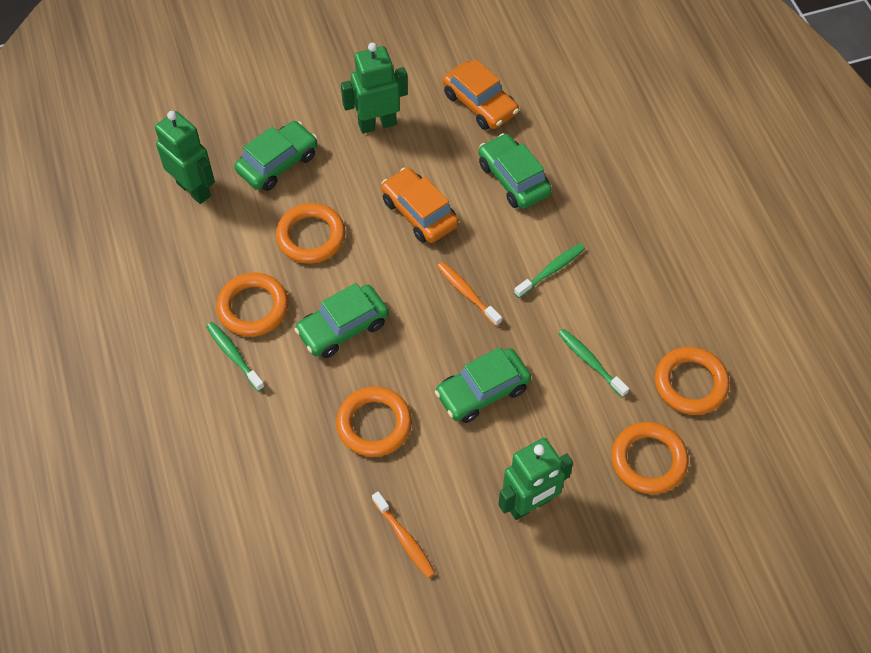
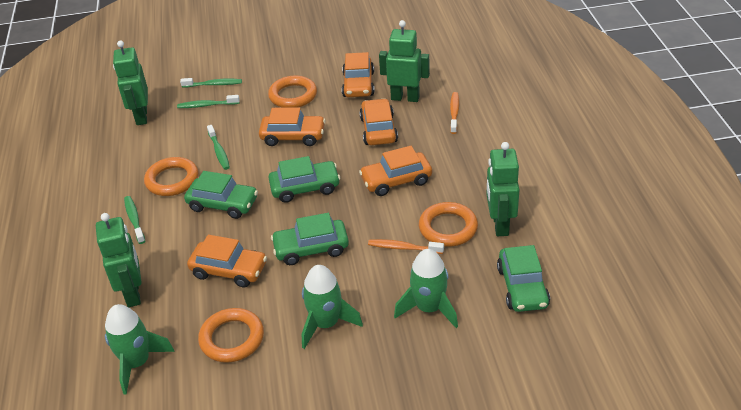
green robot: [155,111,215,204] [341,42,408,134] [498,438,573,520] = 3 -> [96,213,141,307] [113,40,148,125] [379,20,430,102] [486,142,520,236] = 4
green rocket: none = 0 -> [105,304,175,395] [302,265,363,349] [394,249,458,328] = 3
green toothbrush: [206,322,265,392] [514,243,585,298] [558,329,629,398] = 3 -> [124,196,145,244] [177,95,240,108] [180,78,242,87] [207,125,230,170] = 4
orange car: [381,167,459,243] [443,59,519,130] = 2 -> [187,235,267,288] [259,108,326,146] [342,52,375,97] [359,98,398,145] [359,146,432,196] = 5
orange ring: [216,272,289,337] [276,203,346,264] [336,386,412,457] [611,422,689,494] [655,347,730,415] = 5 -> [144,157,198,196] [198,308,264,363] [268,75,317,108] [419,202,478,247] = 4

